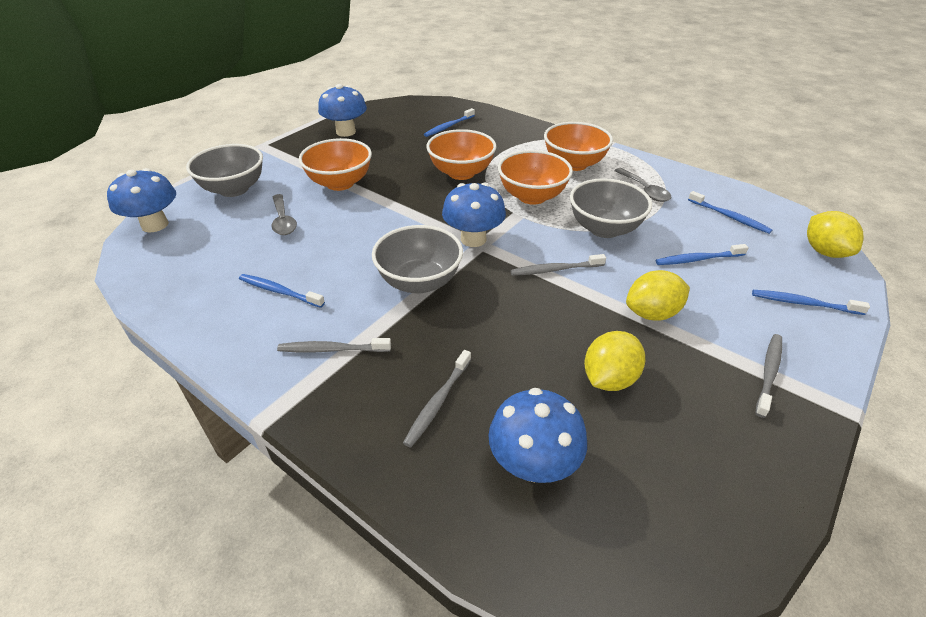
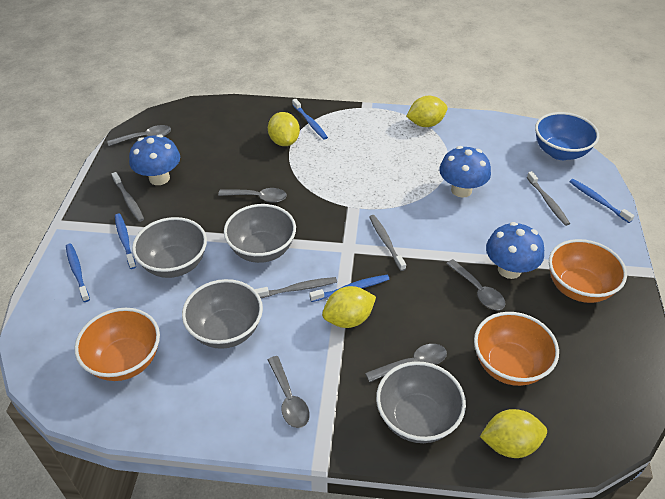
blue bowl: none = 0 -> [535,112,599,160] = 1
blue mushroom: [107,168,176,232] [318,84,367,137] [442,183,506,247] [488,388,587,483] = 4 -> [129,134,180,185] [439,146,491,198] [486,222,544,279] = 3
grey bowl: [186,144,263,197] [372,225,463,293] [570,178,652,238] = 3 -> [132,217,207,278] [182,279,263,349] [224,204,296,263] [376,361,466,443] = 4
grey spoon: [272,194,297,235] [614,168,672,202] = 2 -> [107,125,171,146] [218,188,287,203] [268,356,310,428] [365,344,447,382] [446,259,505,310] = 5
orange bowl: [299,138,372,191] [426,129,497,180] [498,150,573,205] [544,122,613,171] = 4 -> [75,308,160,381] [474,312,559,386] [549,239,627,303] = 3
yellow lemon: [584,331,645,391] [626,270,690,321] [807,211,864,258] = 3 -> [268,112,300,146] [322,286,376,328] [406,96,448,127] [480,409,547,458] = 4

